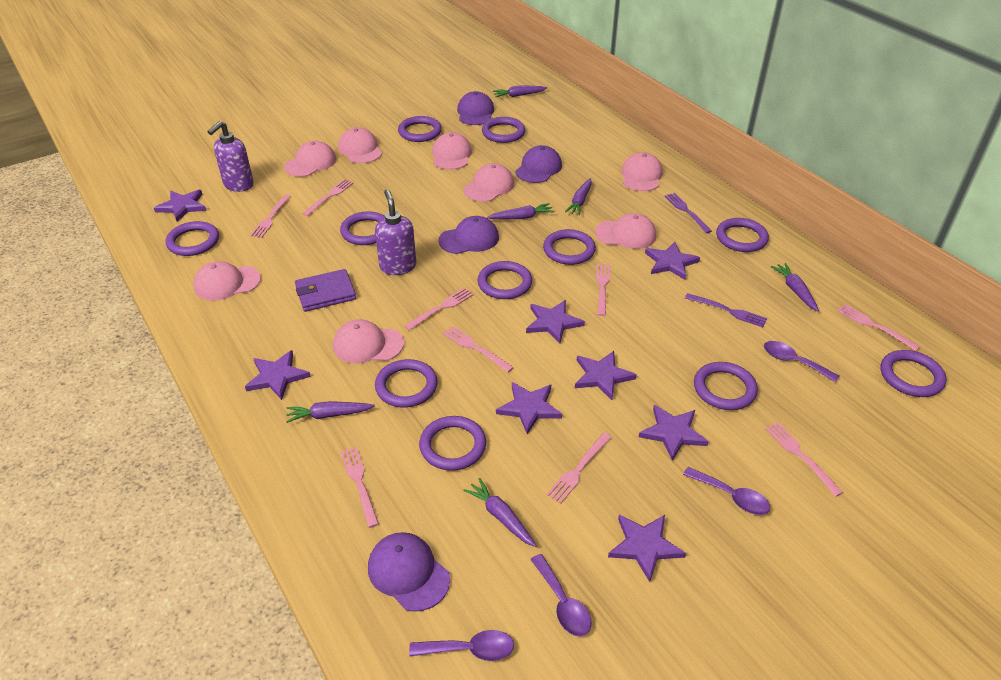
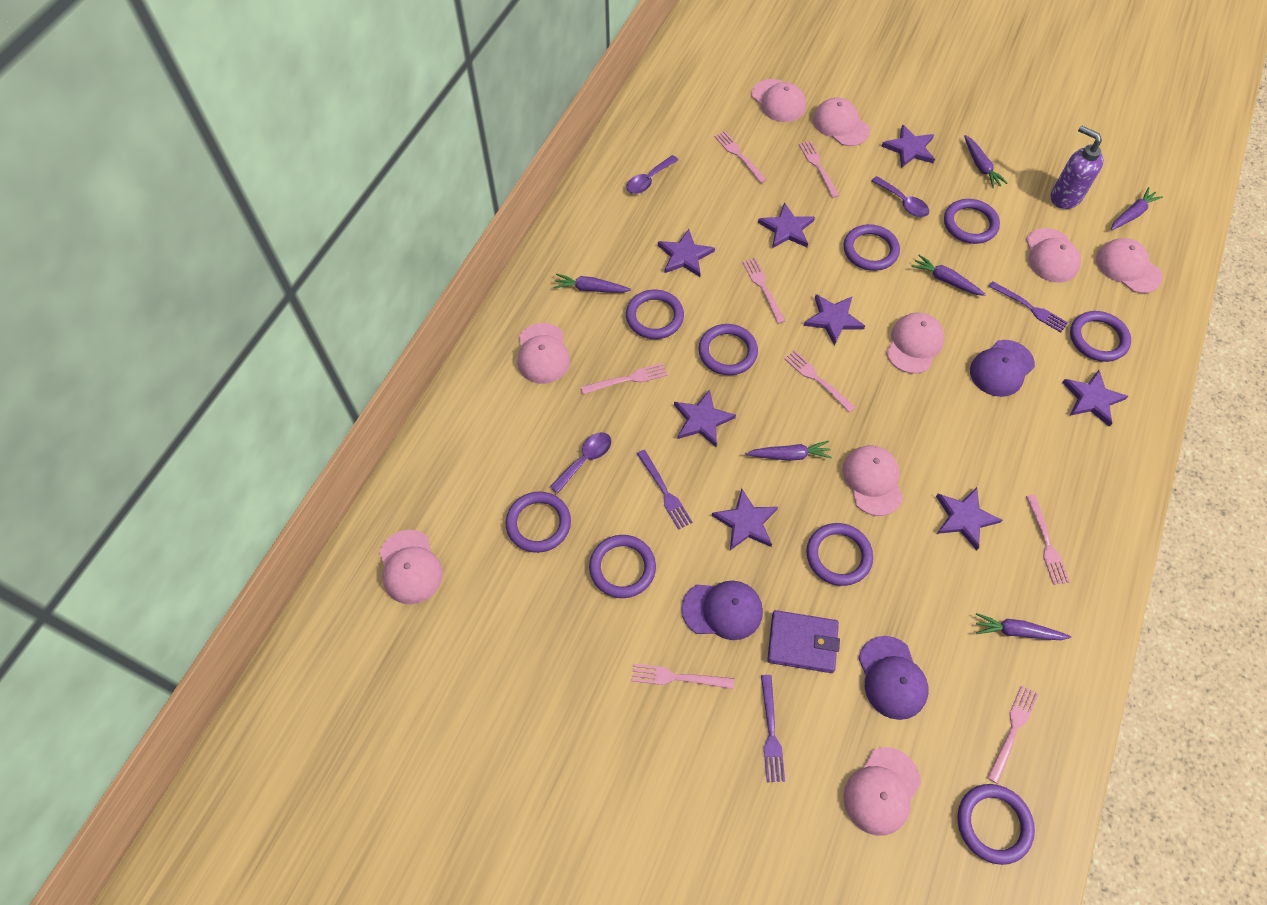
pink cap: [193,261,261,301] [284,141,336,177] [333,319,404,364] [338,127,382,163] [432,132,472,170] [464,163,514,202] [595,213,656,249] [621,152,663,191] = 8 -> [379,530,443,604] [517,323,570,384] [752,79,806,122] [813,97,870,146] [842,445,903,516] [843,747,921,836] [886,312,945,374] [1026,228,1081,283] [1096,238,1163,293] = 9
pink fork: [250,194,291,238] [302,179,353,216] [340,447,379,528] [404,288,474,330] [443,326,514,372] [547,433,612,503] [596,264,610,316] [765,423,843,497] [837,304,920,351] = 9 -> [581,363,667,395] [631,664,734,689] [714,131,767,183] [742,258,785,324] [784,350,856,413] [799,141,839,198] [987,685,1038,784] [1026,495,1070,585] = 8
purple cap: [368,532,450,612] [438,216,499,254] [457,91,494,125] [515,145,562,183] = 4 -> [681,581,763,640] [859,636,928,720] [970,340,1035,397] = 3
purple fork: [664,193,712,233] [685,293,767,327] = 2 -> [637,450,693,530] [761,675,785,782] [988,281,1068,332] = 3
purple ring: [166,221,219,256] [340,211,385,245] [375,359,438,407] [398,116,442,142] [419,416,486,471] [477,261,532,299] [482,117,525,143] [543,229,596,265] [694,362,758,410] [716,218,769,252] [881,350,946,397] = 11 -> [506,492,571,553] [589,535,656,598] [626,290,684,339] [698,324,758,375] [806,523,873,586] [844,224,900,271] [944,199,1000,244] [958,784,1035,865] [1070,311,1131,362] = 9
purple soap dispenser: [207,121,254,192] [375,189,416,275] = 2 -> [1051,125,1104,209] = 1
purple spoon: [409,630,514,661] [530,554,592,637] [683,467,770,515] [764,341,839,382] = 4 -> [550,432,611,493] [626,155,678,194] [871,176,929,217] = 3

